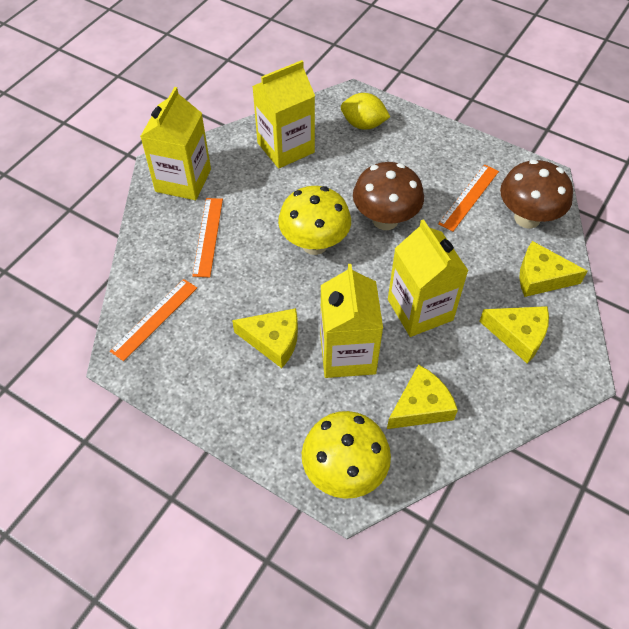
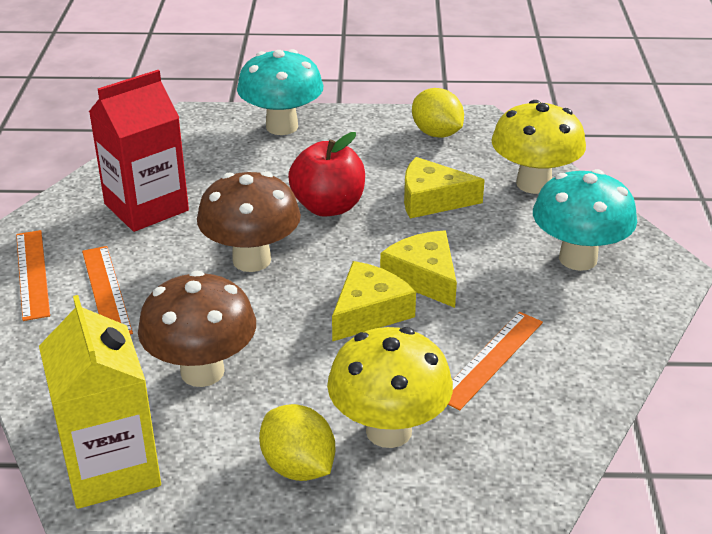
red apple: none = 0 -> [288,132,365,217] = 1
red carton: none = 0 -> [89,70,189,232] = 1
turquoise mushroom: none = 0 -> [237,49,323,135] [533,169,637,271] = 2
yellow carton: [140,87,211,200] [252,60,315,169] [320,264,383,378] [388,219,468,337] = 4 -> [39,295,161,509] = 1
yellow cheese: [232,308,298,368] [387,365,458,429] [479,306,549,363] [519,241,587,297] = 4 -> [332,261,416,342] [380,231,457,308] [404,157,485,219] = 3
yellow lemon: [341,93,390,130] = 1 -> [259,404,335,481] [412,88,464,138] = 2

